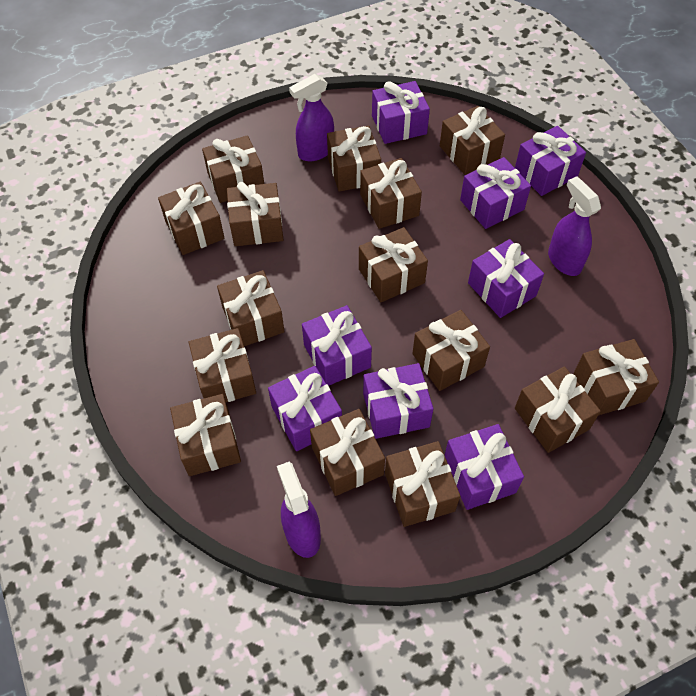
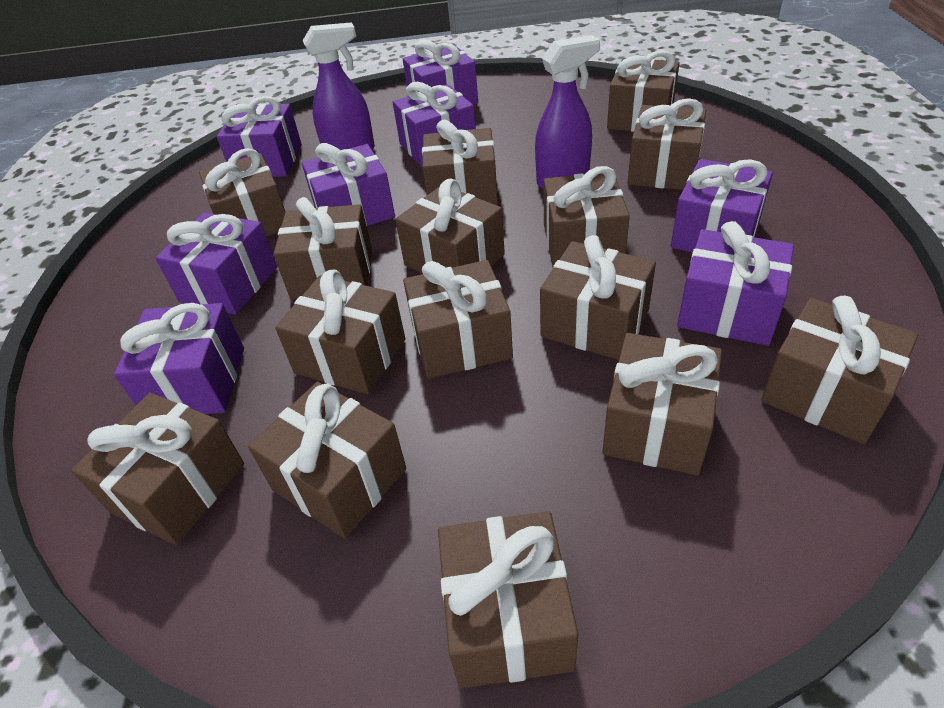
purple spray bottle: [277,462,321,558] [289,74,334,161] [548,176,601,276] = 3 -> [303,22,375,150] [535,35,600,189] = 2

